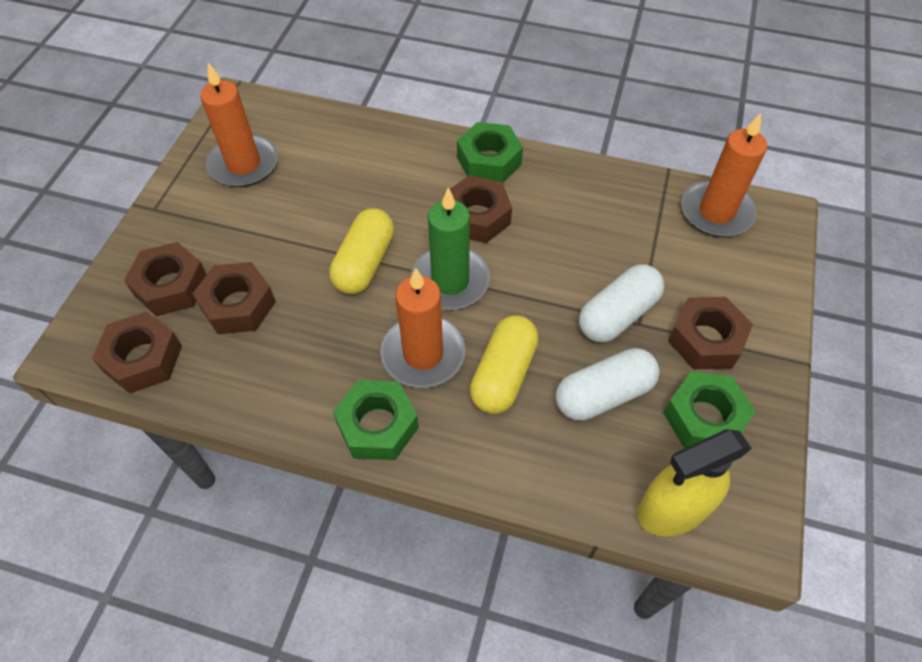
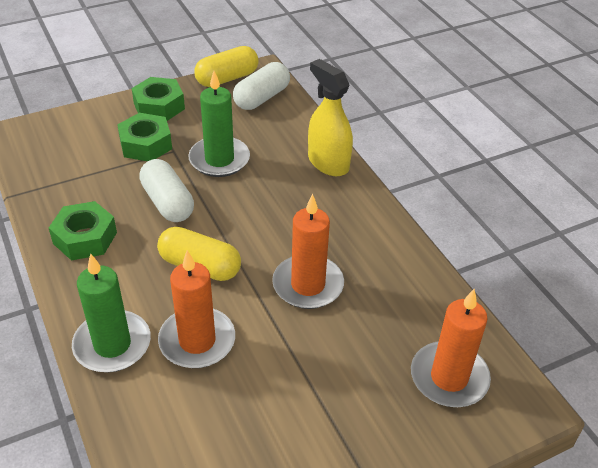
brown nut: [92,312,182,394] [124,242,207,316] [193,262,276,334] [444,175,512,243] [668,297,753,369] = 5 -> none = 0
green candle: [410,187,490,310] = 1 -> [72,253,151,373] [188,71,250,177] = 2

